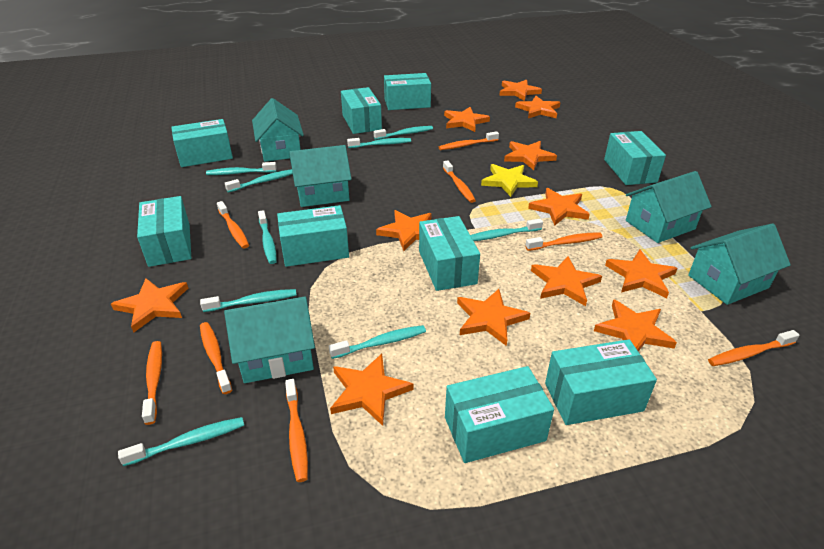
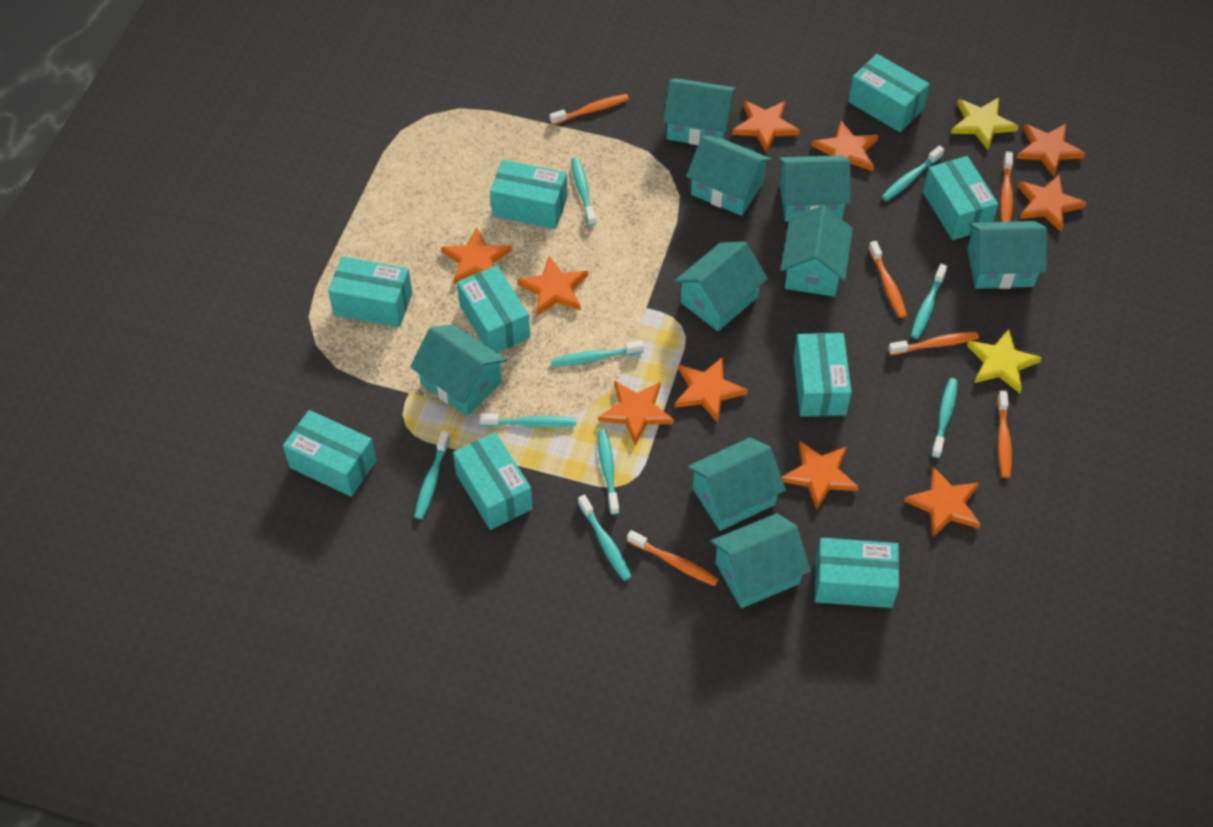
orange star: [111,278,188,333] [330,354,413,426] [376,210,432,251] [444,107,490,132] [457,289,530,346] [499,80,542,101] [504,141,557,170] [515,96,561,118] [528,188,590,226] [531,256,602,306] [594,299,677,352] [605,249,678,298] = 12 -> [441,227,512,285] [517,256,588,316] [598,380,674,445] [675,357,748,423] [732,100,800,153] [782,441,859,510] [812,121,879,171] [904,466,980,537] [1016,124,1085,177] [1018,175,1087,232] = 10
orange toothbrush: [142,341,162,425] [200,322,232,394] [217,201,249,249] [285,379,308,482] [439,131,499,150] [443,160,476,203] [525,232,602,251] [708,330,800,366] = 8 -> [549,94,629,125] [627,530,719,586] [868,241,907,318] [888,332,979,355] [997,390,1012,478] [1000,152,1013,222] = 6
turquoise house: [224,297,315,383] [252,98,304,162] [289,145,351,207] [626,171,712,243] [688,224,791,305] = 5 -> [410,324,507,416] [663,78,736,145] [674,242,768,331] [686,136,772,216] [687,437,786,531] [711,513,811,608] [778,155,851,221] [781,205,853,297] [967,221,1047,289] = 9
yellow star: [481,164,538,197] = 1 -> [951,98,1019,150] [967,329,1042,393] = 2

